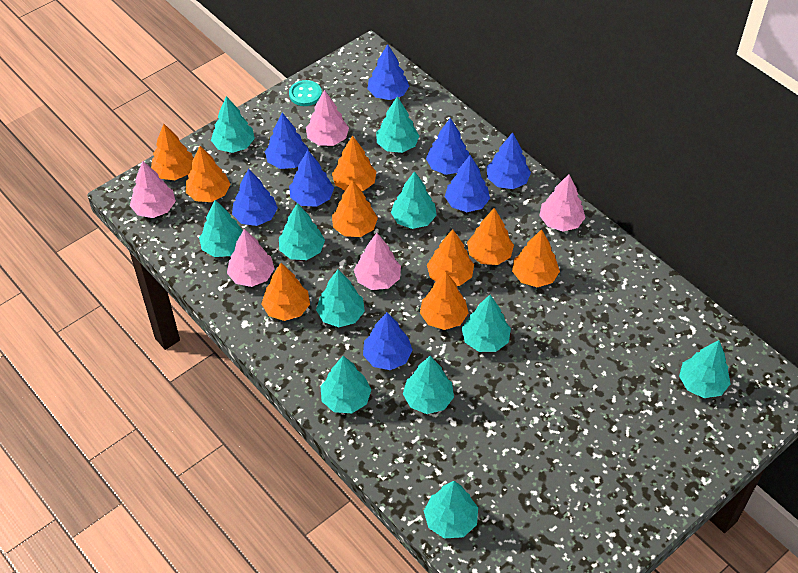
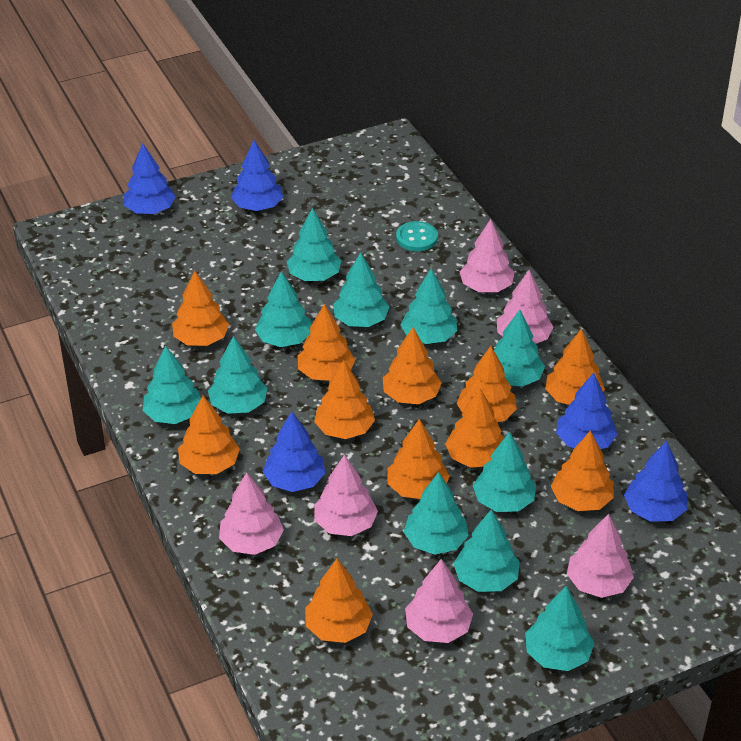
blue tree: [232,168,278,226] [265,113,309,169] [289,150,334,207] [363,312,413,370] [367,44,409,100] [426,118,469,175] [445,155,490,212] [487,132,531,189] = 8 -> [124,143,176,214] [231,140,283,211] [263,411,325,492] [556,373,618,449] [624,441,687,522] = 5
orange tree: [151,124,194,180] [186,146,230,202] [261,263,310,321] [332,135,377,191] [332,180,378,237] [420,272,469,330] [427,229,474,286] [467,208,514,265] [512,229,560,287] = 9 -> [172,271,229,346] [178,396,240,474] [297,304,356,381] [305,559,373,643] [314,360,375,439] [383,327,442,404] [388,419,450,499] [445,388,505,468] [456,346,517,422] [545,329,605,405] [551,430,614,511] = 11
pink tree: [130,161,176,218] [227,229,275,287] [306,90,349,146] [354,233,401,290] [539,174,586,231] = 5 -> [219,472,284,555] [315,454,378,536] [405,559,473,643] [459,219,515,292] [497,270,553,344] [567,514,634,598] = 6

